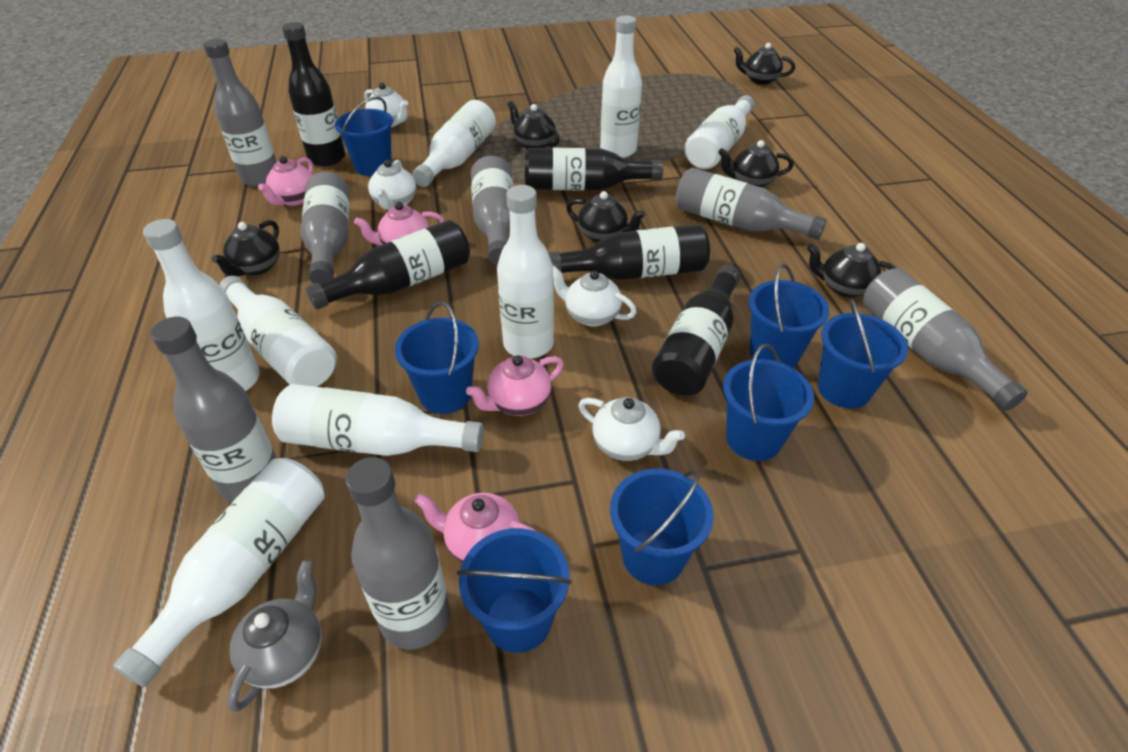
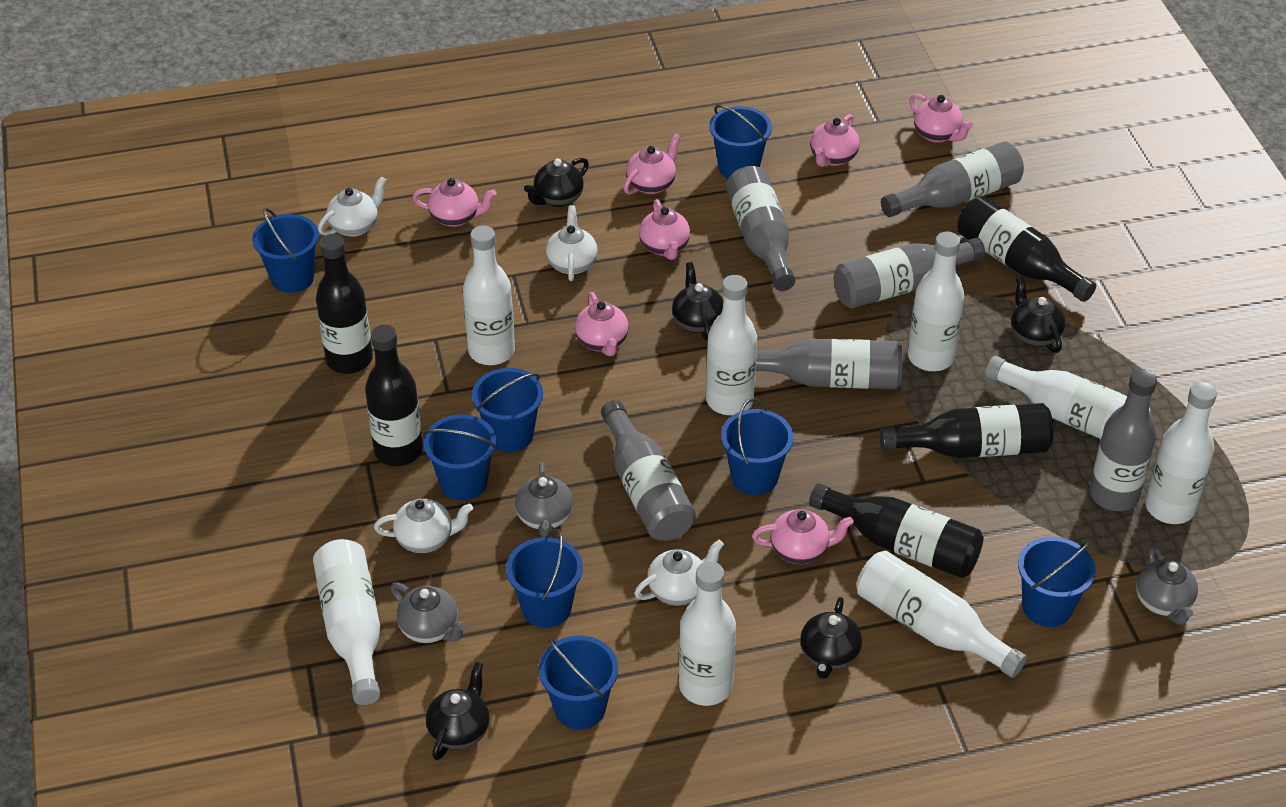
black teapot: [212,220,280,276] [508,101,560,149] [566,191,645,242] [718,140,794,187] [733,43,795,85] [807,243,897,297] = 6 -> [426,662,490,760] [524,158,589,207] [672,262,723,340] [800,597,862,679] [1011,277,1065,353] = 5
blue bucket: [335,97,393,176] [395,302,479,414] [457,528,572,653] [610,468,714,585] [723,344,814,461] [749,263,829,368] [818,299,908,409] = 7 -> [252,208,319,293] [423,414,497,501] [472,368,543,452] [506,529,583,628] [538,636,618,730] [710,105,772,179] [721,398,793,495] [1018,537,1096,627] = 8
grey bottle: [151,317,277,503] [203,39,277,187] [301,172,350,284] [346,457,450,650] [471,156,514,265] [675,168,827,240] [863,268,1028,411] = 7 -> [601,400,696,541] [726,166,795,291] [756,338,903,389] [834,238,985,308] [881,141,1024,217] [1089,369,1157,511] = 6
grey teapot: [227,560,322,712] = 1 -> [391,582,466,643] [515,462,573,537] [1136,545,1198,625] = 3
pink teapot: [258,156,313,206] [354,202,444,245] [414,493,537,563] [466,355,564,416] = 4 -> [412,178,497,227] [575,292,629,357] [624,133,681,194] [639,199,690,260] [752,509,854,564] [810,114,860,167] [909,94,973,143] = 7

